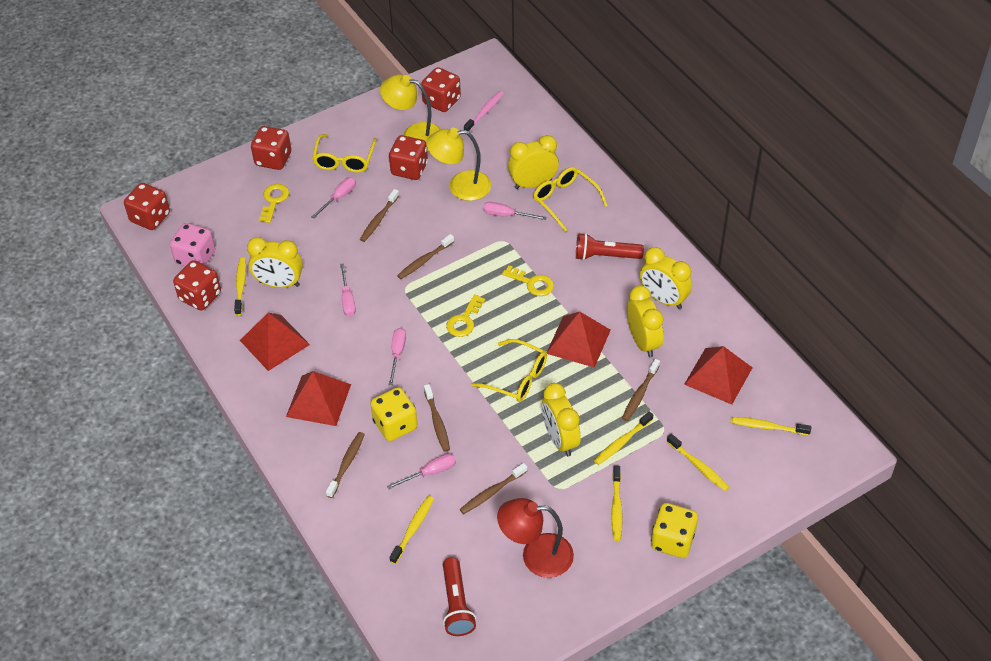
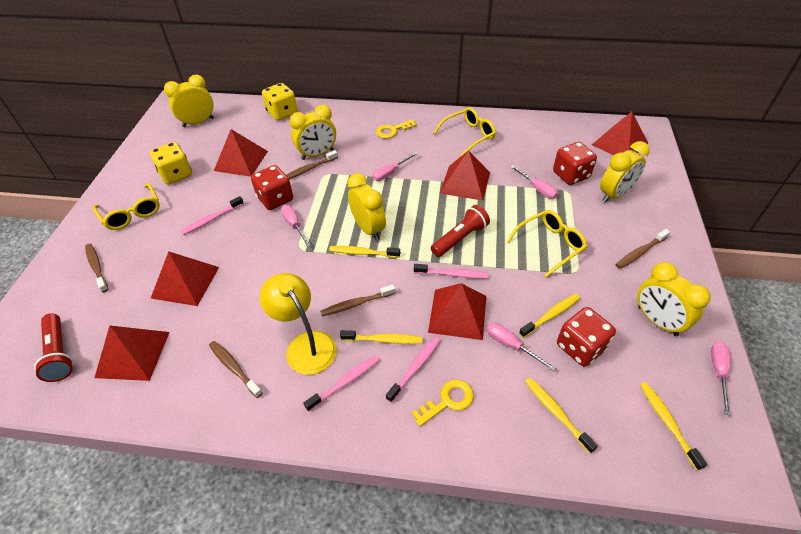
brown toothbrush: [326,432,365,498] [360,189,399,242] [397,234,454,279] [424,384,450,452] [460,463,527,514] [622,359,660,421] = 6 -> [85,244,108,293] [209,341,263,398] [286,150,338,179] [320,284,395,316] [616,229,670,269] = 5
pink dice: [170,223,215,266] = 1 -> none = 0
pink toothbrush: [464,91,504,132] = 1 -> [181,196,244,235] [303,356,379,411] [386,336,441,403] [414,264,489,279] = 4
red dice: [124,183,170,230] [173,260,221,311] [251,126,291,170] [389,135,428,180] [421,67,461,112] = 5 -> [251,165,293,210] [553,142,597,185] [557,307,616,367] = 3
red lamp: [497,498,574,578] = 1 -> none = 0
red pyramid: [240,313,310,371] [286,371,351,426] [547,312,611,368] [684,346,753,404] = 4 -> [95,326,170,381] [151,251,219,306] [214,129,268,177] [428,283,487,340] [440,150,490,201] [592,111,648,155] = 6
yellow key: [259,184,289,223] [446,294,485,337] [502,265,554,296] = 3 -> [376,119,417,139] [412,380,474,426] = 2
yellow lamp: [380,74,441,151] [426,128,491,201] = 2 -> [260,273,337,375] = 1
yellow toothbrush: [234,258,246,316] [389,496,434,564] [594,411,653,465] [611,466,623,541] [667,434,730,491] [731,417,811,435] = 6 -> [329,246,400,258] [340,330,422,344] [519,294,580,338] [525,378,598,453] [640,382,707,470] = 5

